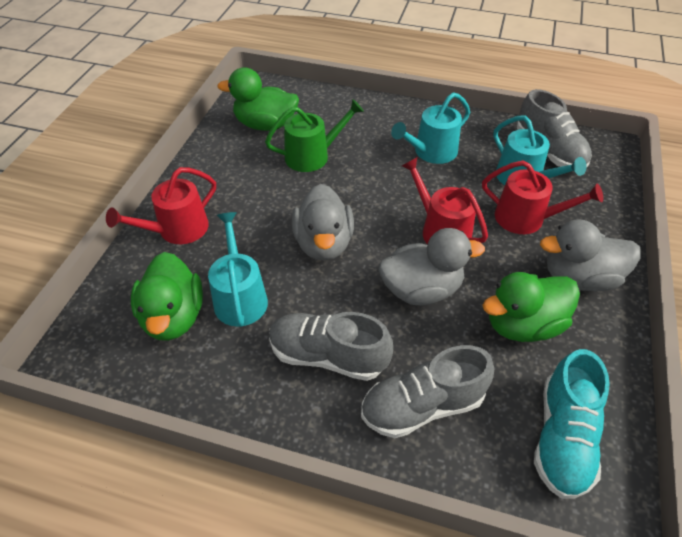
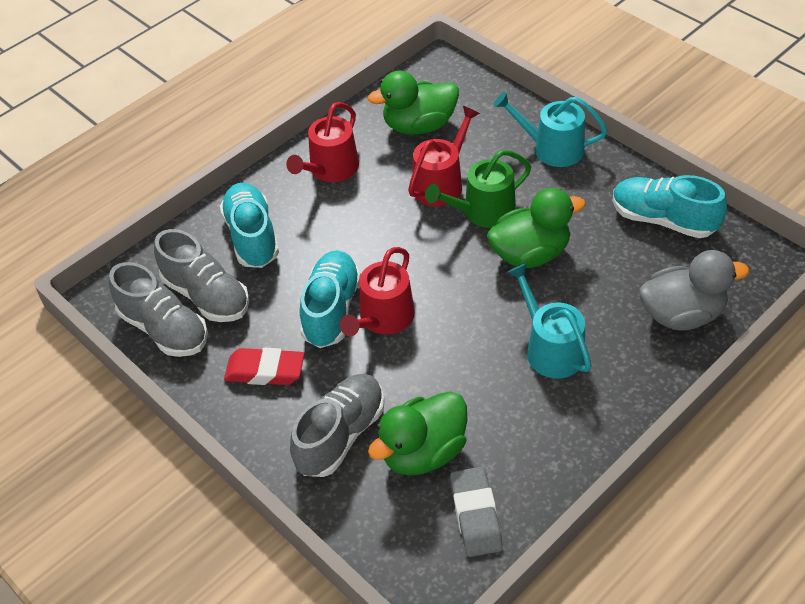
grey duck: [292,184,354,260] [379,228,485,306] [540,220,640,292] = 3 -> [639,250,749,331] = 1
grey eraser: none = 0 -> [450,467,503,557] = 1
red eraser: none = 0 -> [224,348,304,385] = 1
turquoise shoe: [534,349,610,499] = 1 -> [220,183,279,268] [300,251,361,348] [613,175,727,238] = 3
turquoise watering can: [208,212,268,327] [391,92,470,164] [493,115,587,185] = 3 -> [494,92,608,167] [508,263,592,378] = 2

